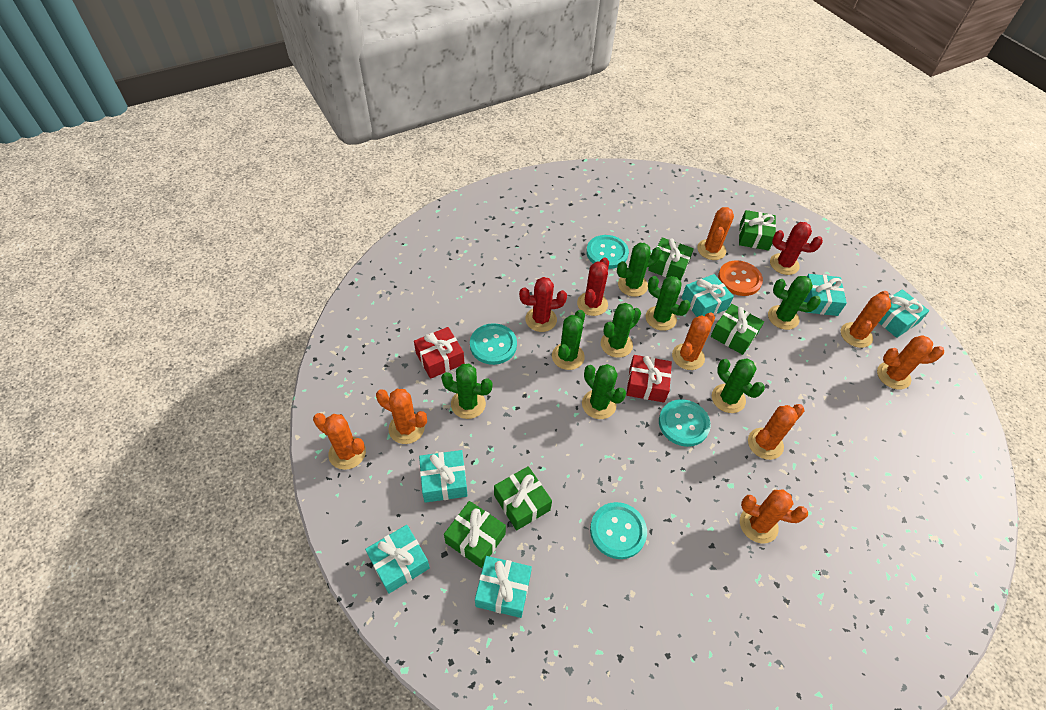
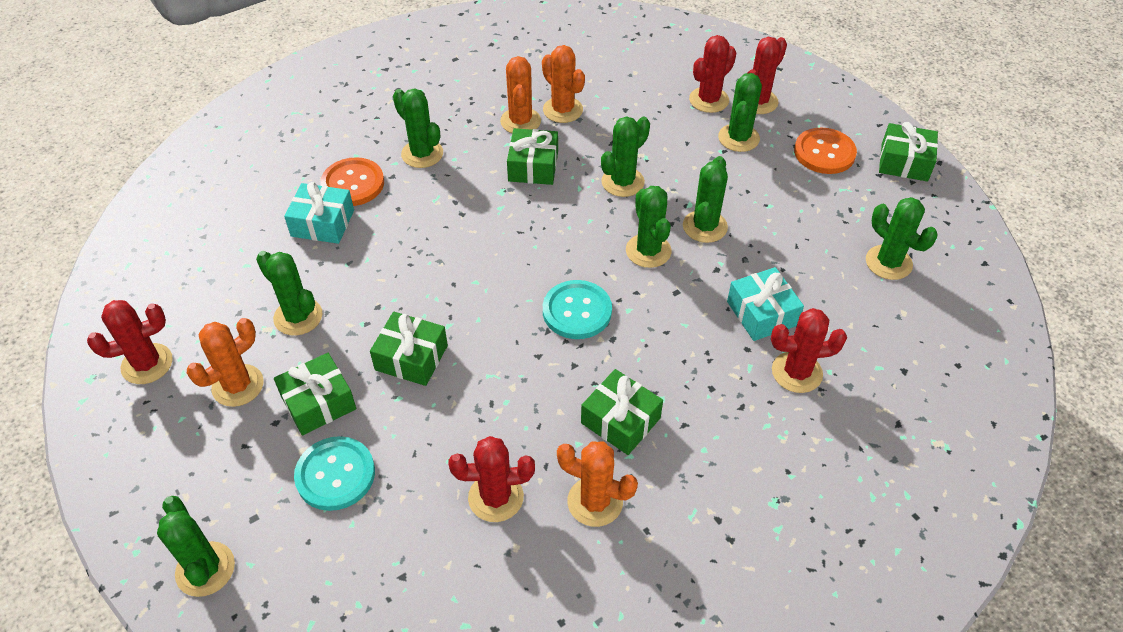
orange button: [718,260,763,296] = 1 -> [320,157,384,206] [794,128,857,174] = 2
orange cactus: [313,413,366,470] [376,389,427,444] [672,312,715,370] [697,207,734,260] [740,489,808,544] [748,404,804,460] [841,291,891,348] [877,335,944,390] = 8 -> [187,318,264,407] [500,56,541,133] [542,45,585,123] [557,441,638,527] = 4
red cactus: [519,277,567,332] [577,258,609,316] [770,222,823,275] = 3 -> [87,300,173,384] [448,436,535,522] [689,35,736,113] [747,37,787,114] [771,308,847,393] = 5
red gift: [414,327,465,379] [626,355,672,403] = 2 -> none = 0
turquoise button: [470,323,517,365] [586,235,629,269] [590,502,647,559] [659,399,711,447] = 4 -> [294,436,375,511] [543,280,612,339] = 2
turquoise gift: [365,525,430,594] [419,450,468,503] [475,556,532,618] [681,274,734,317] [804,274,847,316] [879,289,929,338] = 6 -> [284,182,354,244] [727,267,804,341] = 2

